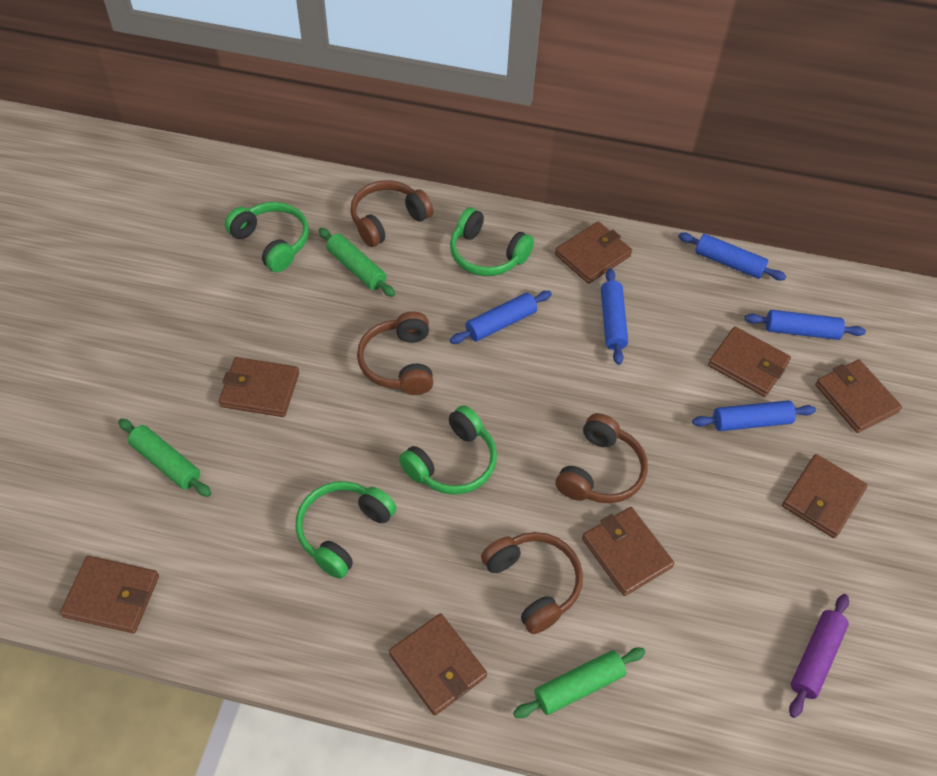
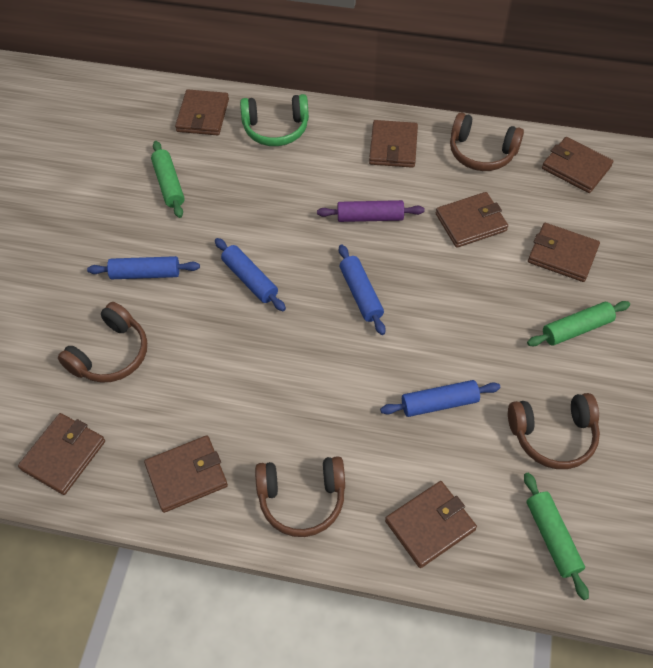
blue rolling pin: [450,291,552,344] [601,268,628,365] [678,232,786,281] [692,400,816,431] [745,310,866,340] = 5 -> [87,256,200,279] [215,238,286,311] [339,245,386,335] [380,380,500,417] = 4
green headphones: [225,202,309,272] [295,481,397,579] [399,406,497,495] [450,207,534,276] = 4 -> [240,94,309,146] = 1

